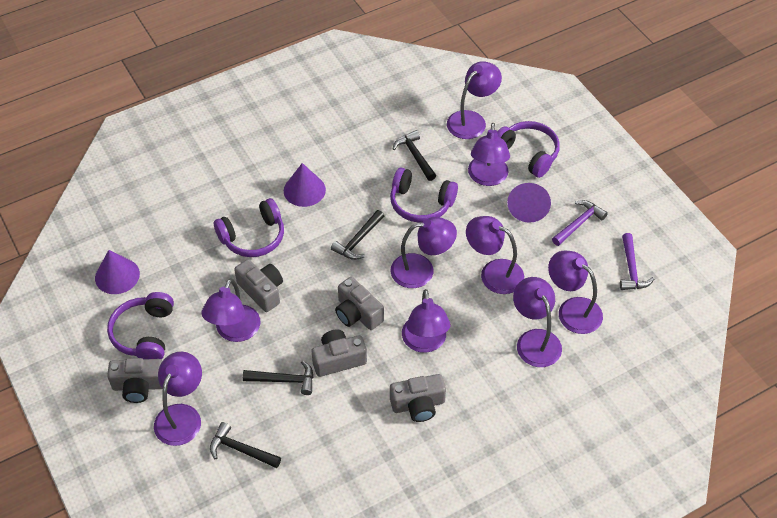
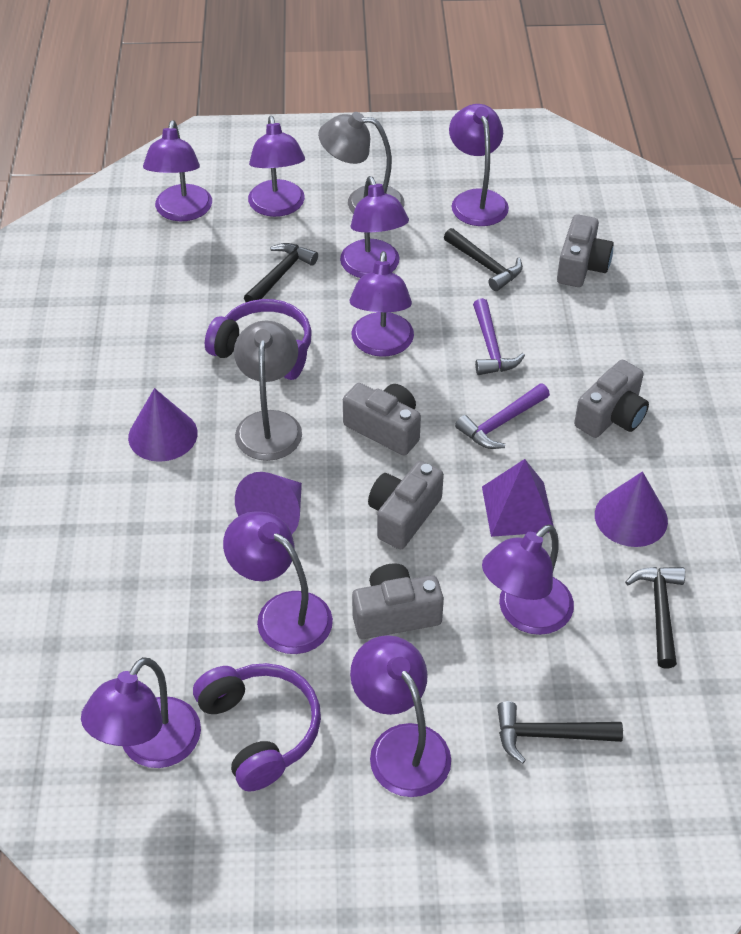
grey lamp: none = 0 -> [234,321,302,461] [318,112,404,214] = 2
purple headphones: [107,292,174,360] [214,198,284,257] [390,168,458,223] [497,121,560,178] = 4 -> [193,663,321,791] [205,299,312,380] = 2
purple pyramid: none = 0 -> [482,459,554,537] = 1

